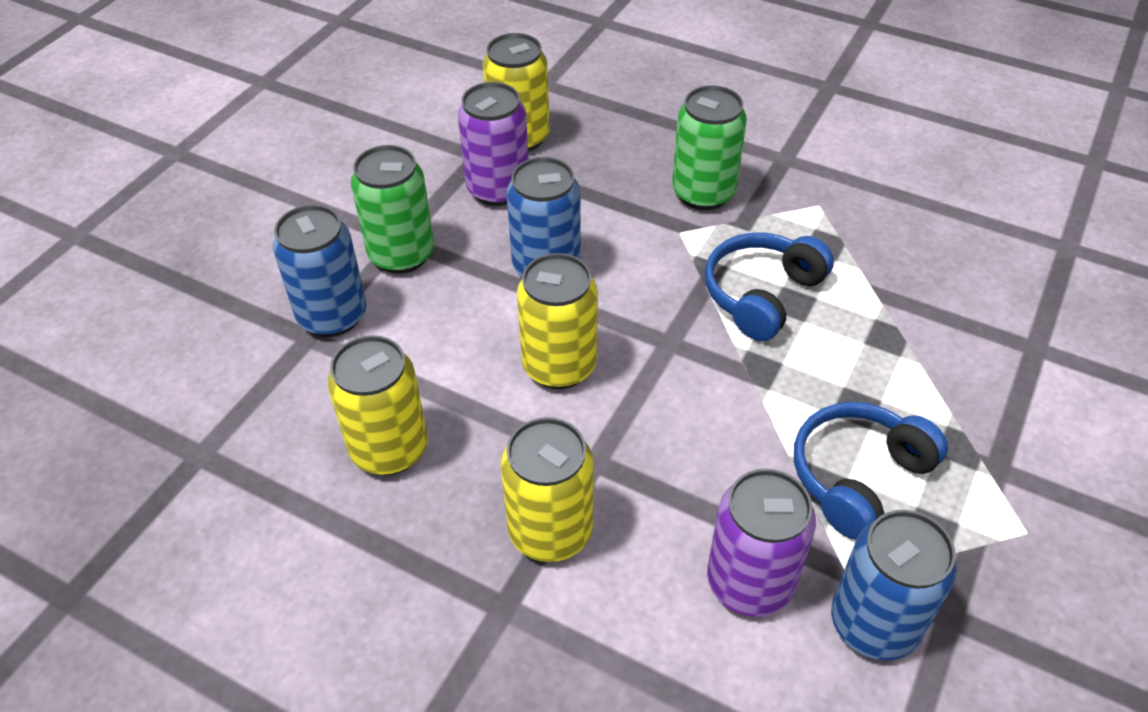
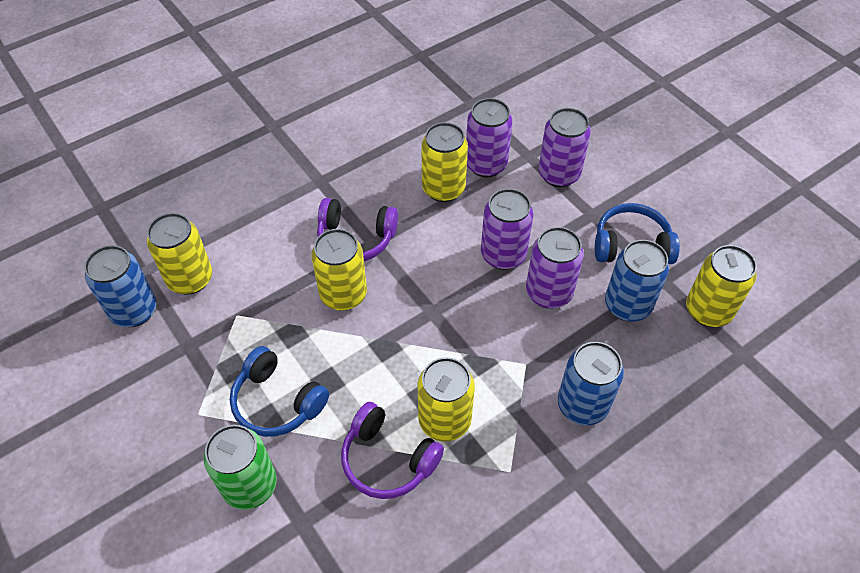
green can: [351,145,434,274] [672,85,747,210] = 2 -> [204,425,276,510] = 1
purple can: [458,82,529,206] [707,469,816,617] = 2 -> [466,98,513,177] [481,189,534,270] [526,227,584,309] [538,108,591,187] = 4
purple headphones: none = 0 -> [317,198,398,261] [341,402,444,499] = 2
yellow can: [327,335,428,475] [483,33,550,152] [500,417,594,562] [517,253,598,389] = 4 -> [147,213,212,295] [311,229,367,311] [418,357,475,441] [421,122,468,202] [686,245,757,327] = 5

